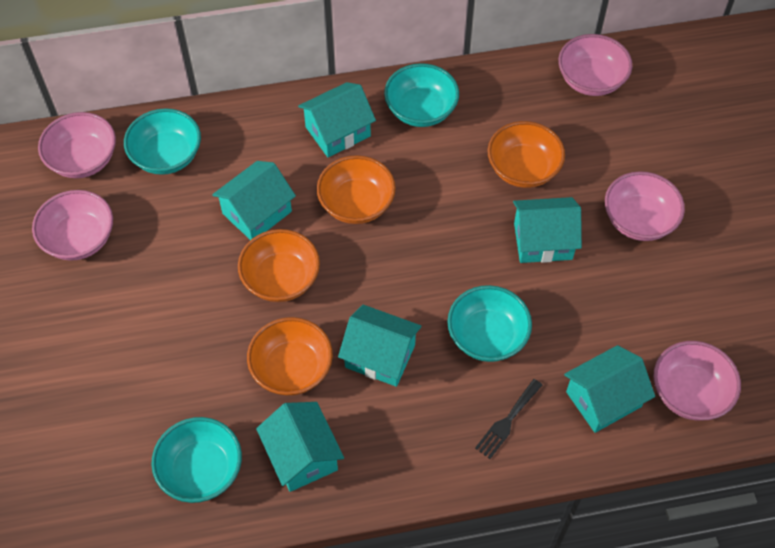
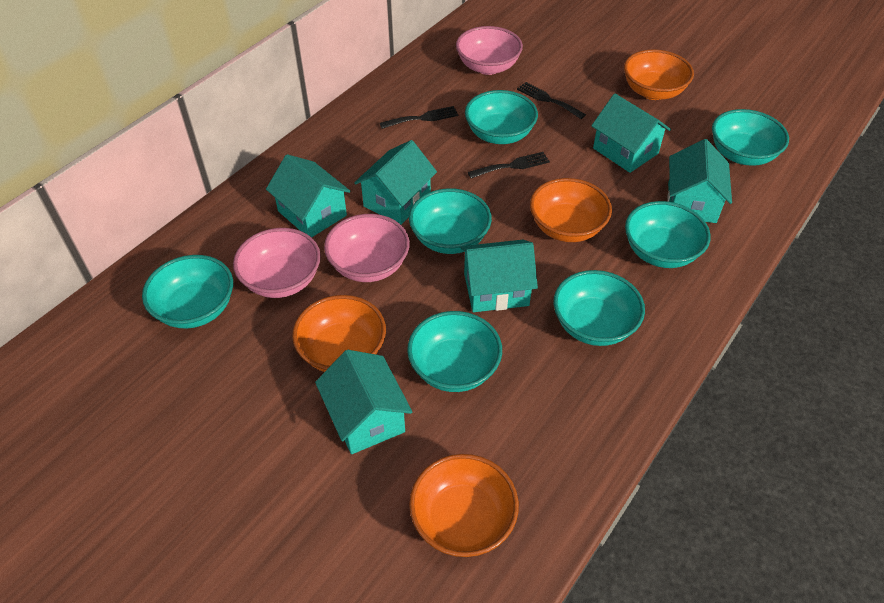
black fork: [475,379,542,459] = 1 -> [380,106,459,129] [468,152,550,178] [517,82,586,119] = 3
pink bowl: [32,190,113,261] [38,112,116,178] [558,34,632,96] [605,171,685,241] [653,341,741,421] = 5 -> [233,228,321,298] [324,214,410,282] [456,26,523,75] = 3
turquoise bowl: [124,108,201,175] [151,417,242,503] [384,63,459,127] [447,285,532,362] = 4 -> [142,255,233,329] [407,311,502,392] [409,188,492,254] [465,90,538,144] [553,270,645,346] [625,201,711,268] [712,109,789,166] = 7

